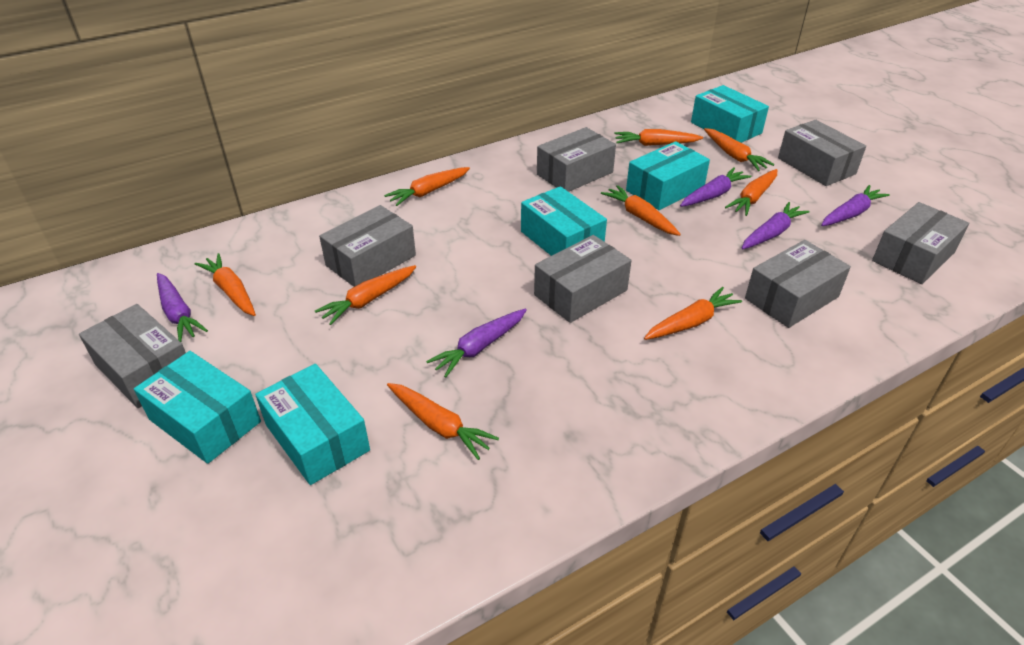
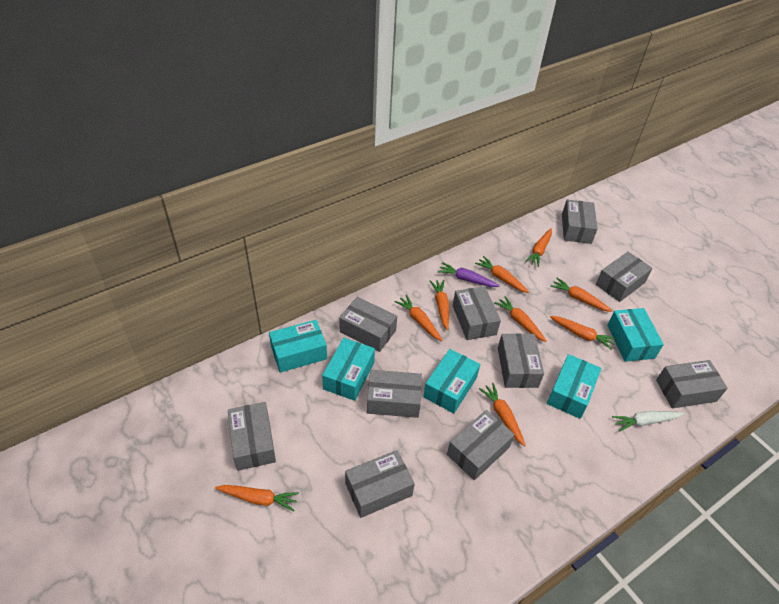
grey box: [79,304,186,408] [319,205,416,287] [534,235,632,323] [537,127,616,192] [745,240,851,328] [778,120,866,186] [872,202,969,284] = 7 -> [228,402,276,471] [339,297,397,352] [345,450,415,518] [367,370,422,418] [447,410,515,480] [453,286,501,340] [498,333,544,388] [562,200,598,244] [596,252,653,302] [656,360,728,408] = 10
purple carrot: [157,273,208,342] [426,309,527,378] [680,167,752,207] [742,202,810,249] [821,185,890,226] = 5 -> [438,262,500,287] = 1
white carrot: none = 0 -> [612,411,684,432] = 1

